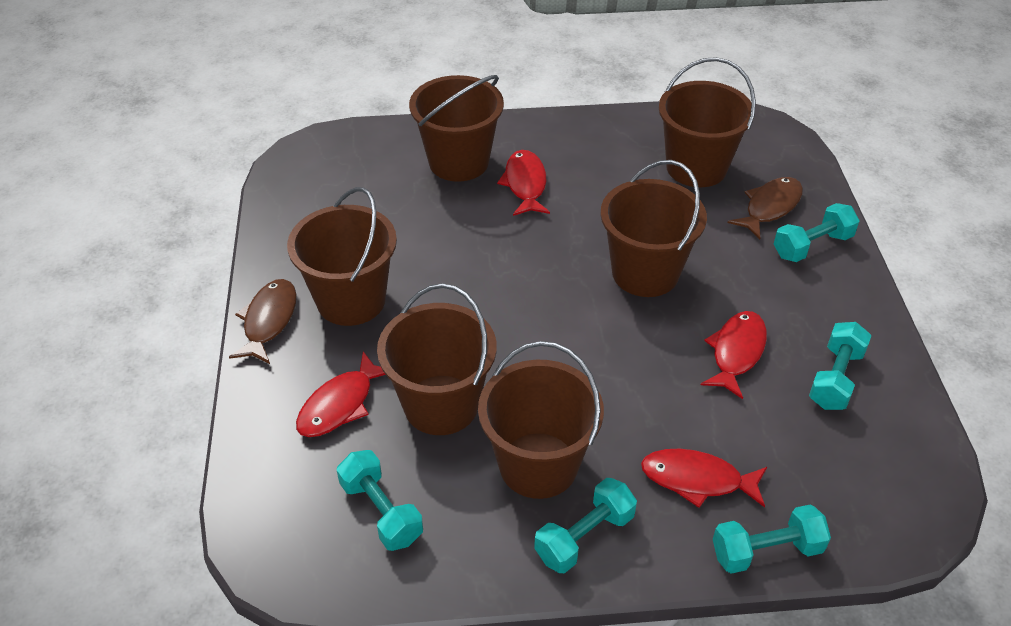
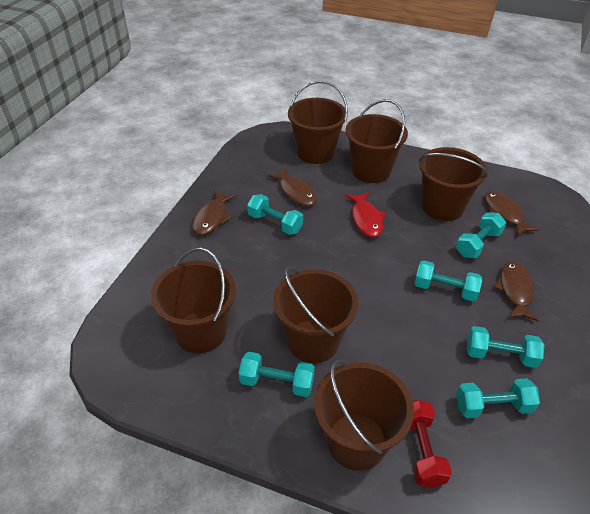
brown fish: [229,279,296,364] [728,177,803,239] = 2 -> [192,190,236,235] [268,168,317,206] [485,191,539,237] [494,261,539,321] = 4
red dumbbell: none = 0 -> [410,400,452,488] = 1
red fish: [296,351,386,437] [497,150,550,216] [641,449,767,508] [701,311,767,399] = 4 -> [346,192,386,237] = 1
turquoise dumbbell: [337,450,423,551] [534,478,637,573] [713,505,831,574] [774,203,860,262] [809,322,872,410] = 5 -> [239,352,315,397] [247,194,303,235] [414,260,482,301] [456,212,506,258] [456,378,540,418] [466,326,544,368] = 6

